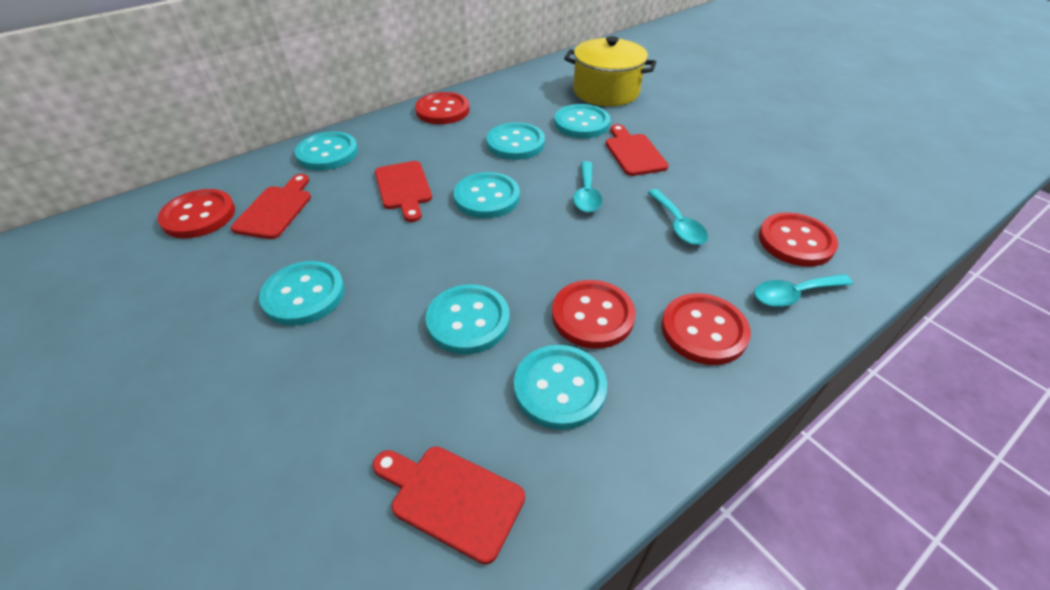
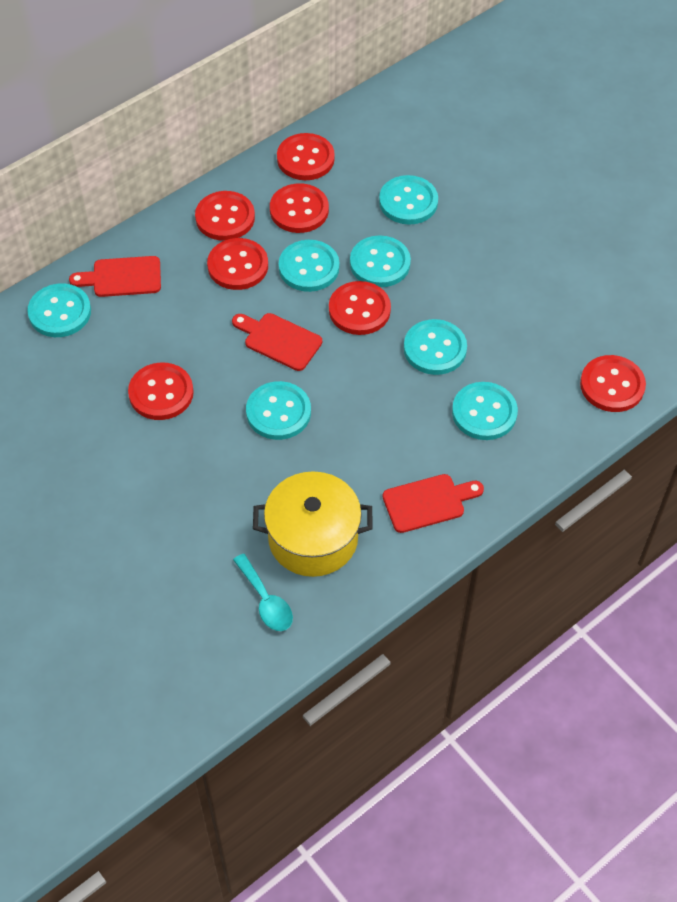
red button: [157,189,235,238] [415,92,470,124] [552,280,636,349] [661,293,751,365] [759,212,838,267] = 5 -> [128,363,194,420] [195,191,255,241] [207,238,268,290] [270,183,329,233] [277,133,335,180] [329,281,391,335] [580,355,646,412] = 7
red cutting board: [231,174,311,239] [373,446,525,564] [375,161,432,222] [606,124,669,176] = 4 -> [69,256,161,297] [232,313,322,371] [383,474,484,533] = 3
turquoise spoon: [573,161,602,213] [647,189,708,245] [754,274,853,307] = 3 -> [233,554,293,631] = 1

